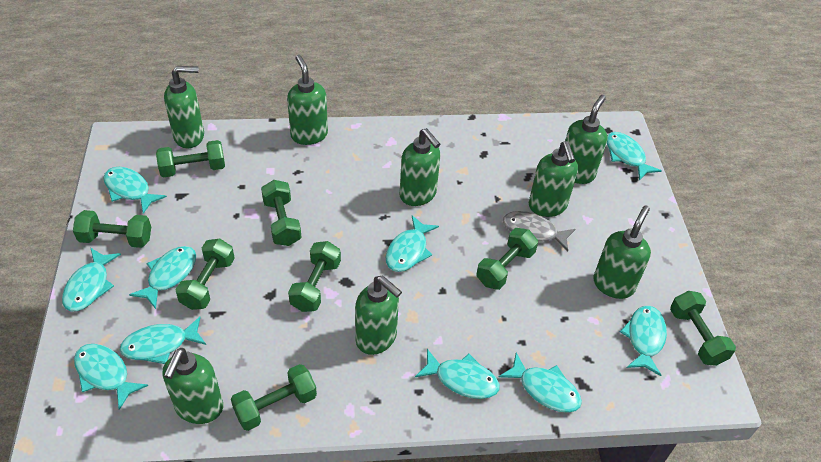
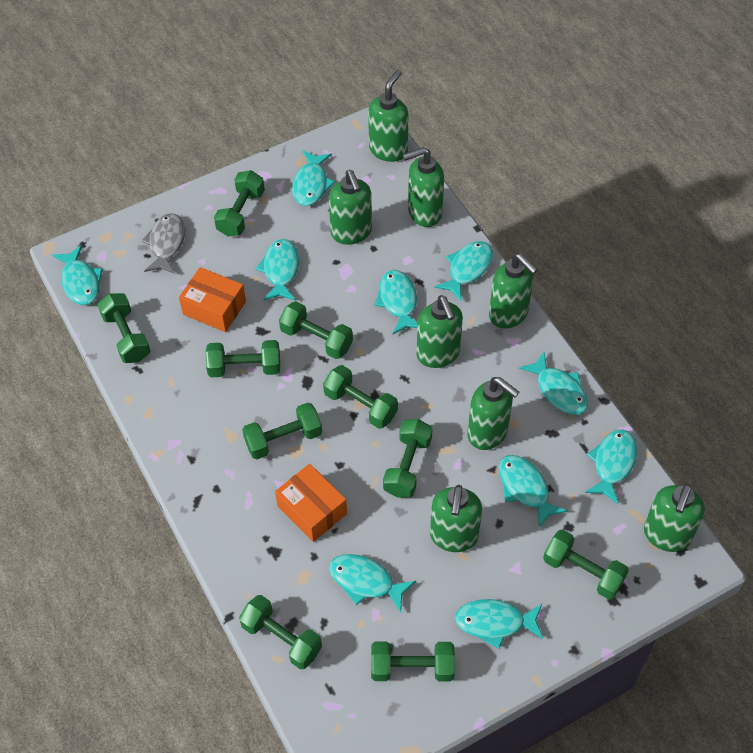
green dumbbell: [73,210,151,248] [156,140,225,177] [176,239,235,310] [231,364,317,431] [261,180,302,246] [288,241,341,312] [477,228,538,290] [670,291,736,366] = 8 -> [98,293,151,363] [205,340,280,377] [214,170,265,237] [239,595,322,669] [242,403,322,460] [279,301,353,359] [323,365,398,429] [371,641,455,682] [383,419,433,497] [543,529,629,600] = 10
orange box: none = 0 -> [179,267,246,332] [275,464,347,542] = 2

